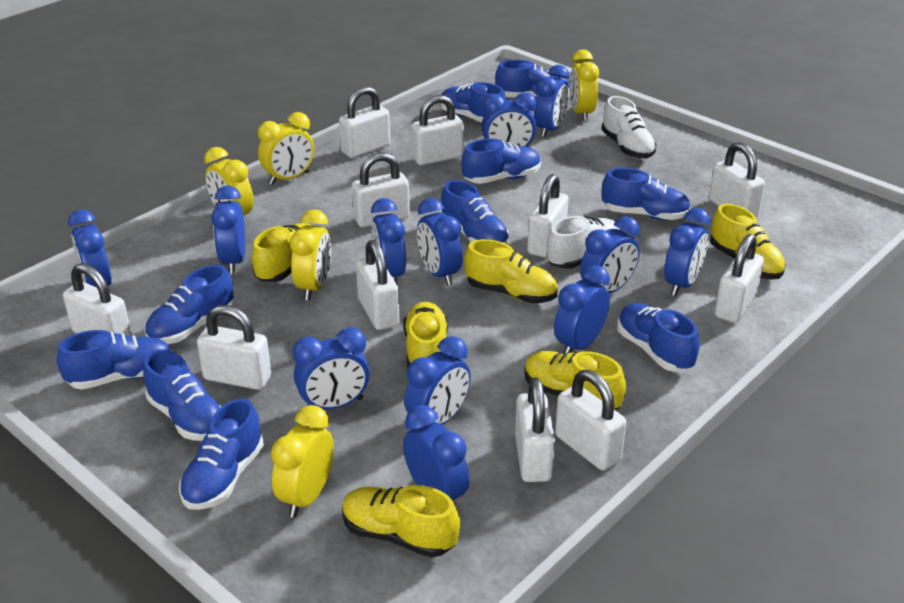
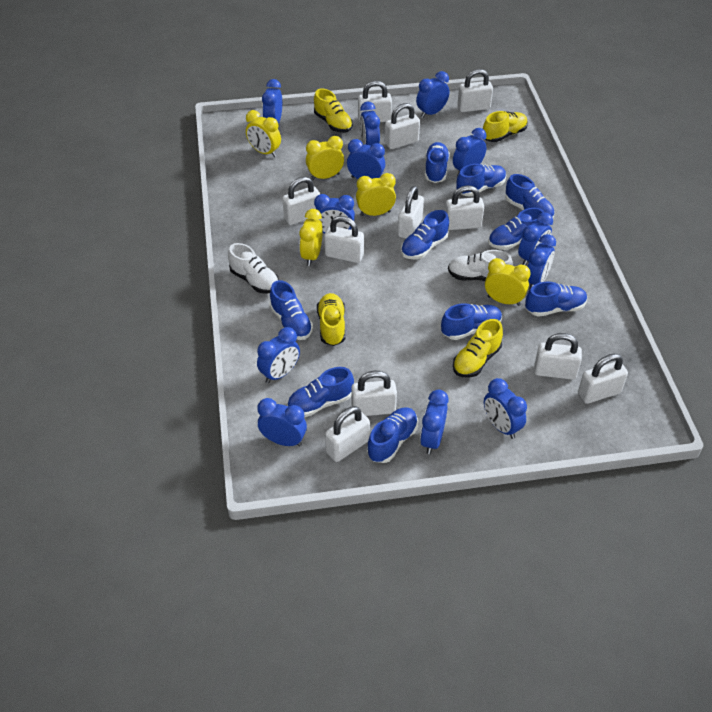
yellow shoe: [252,223,310,282] [342,485,460,558] [403,302,448,368] [464,239,558,303] [524,351,626,410] [710,204,786,279] = 6 -> [314,89,353,133] [317,293,345,346] [453,319,503,377] [483,111,528,142] = 4

